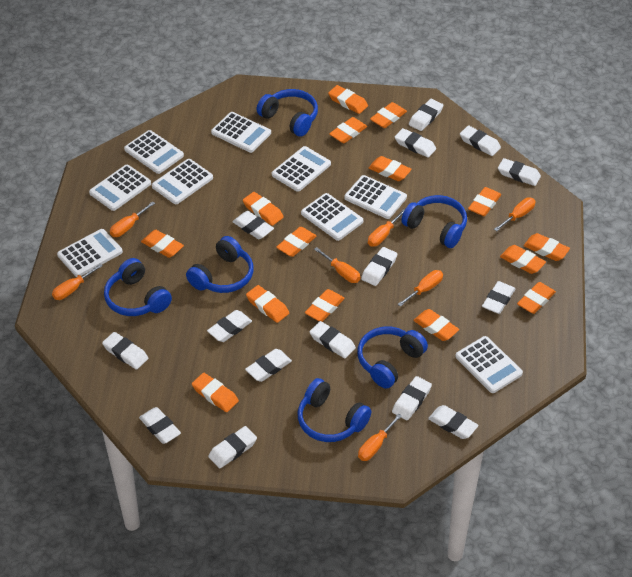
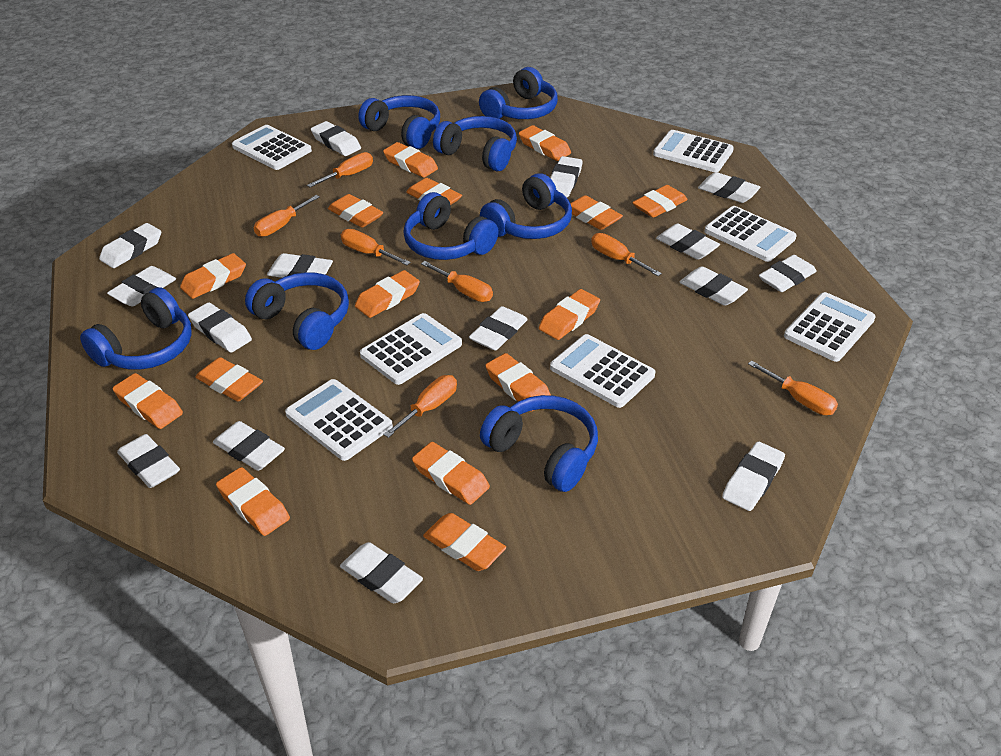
blue headphones: [104,258,172,316] [186,236,254,293] [257,89,318,137] [298,378,371,442] [357,326,428,389] [401,195,467,248] = 6 -> [80,287,192,370] [245,272,349,350] [358,95,440,149] [403,192,499,260] [433,116,517,171] [479,67,558,119] [480,173,572,239] [480,395,598,492] = 8
white calculator: [57,229,123,277] [89,165,151,211] [124,130,184,174] [152,159,213,204] [211,112,271,153] [272,146,331,192] [301,193,363,241] [344,175,407,219] [455,336,523,393] = 9 -> [232,125,312,170] [285,379,393,461] [360,313,462,385] [550,334,655,408] [653,130,734,172] [704,206,797,262] [784,292,876,362] = 7

